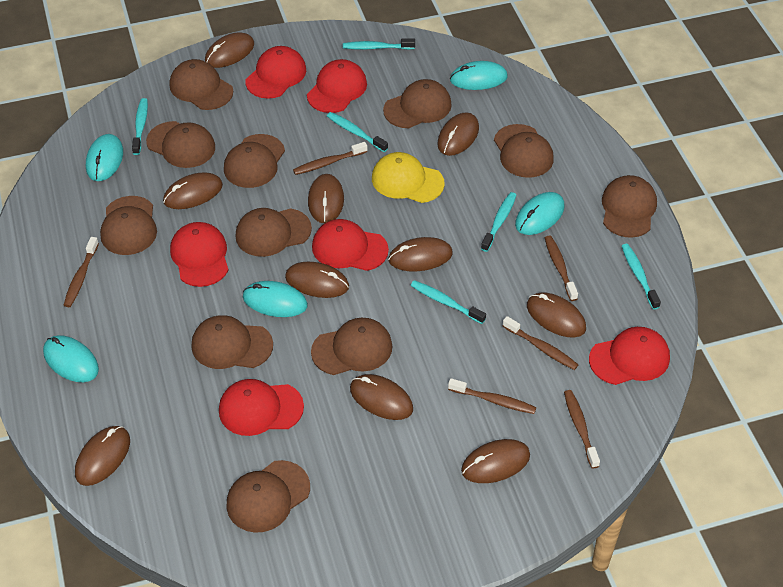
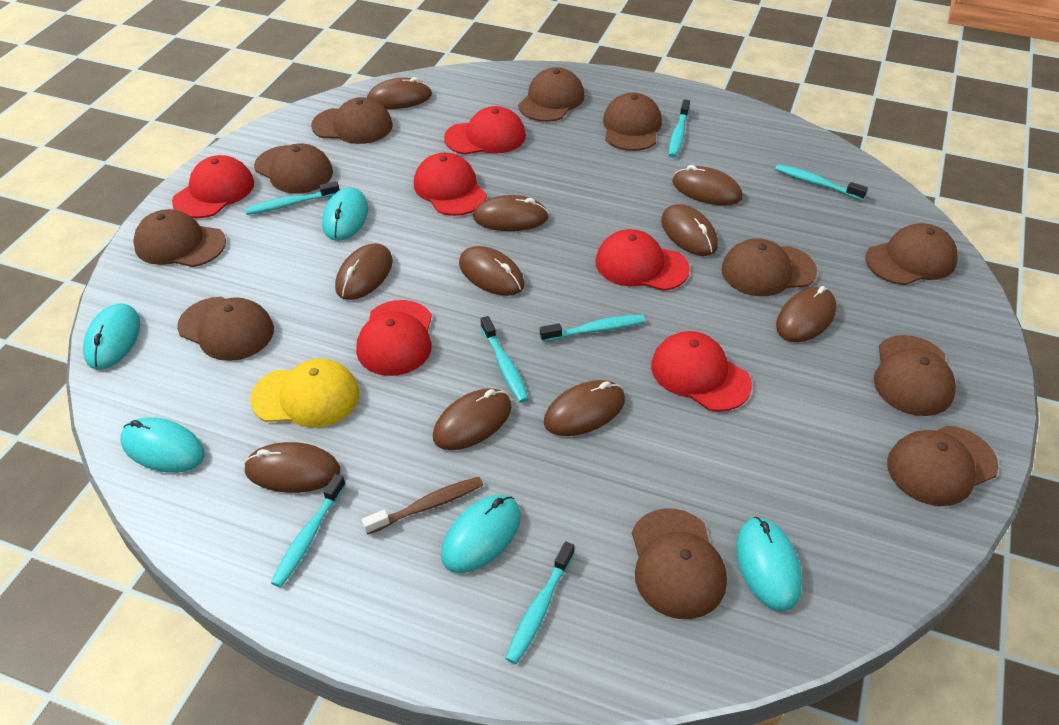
brown toothbrush: [64,237,99,307] [293,142,367,175] [448,378,536,414] [503,316,578,370] [545,235,578,301] [564,390,600,468] = 6 -> [362,477,483,535] = 1
turquoise toothbrush: [132,98,148,155] [327,112,388,152] [343,38,415,49] [410,280,486,324] [481,192,516,252] [622,244,661,310] = 6 -> [245,181,339,215] [271,474,346,588] [480,316,529,403] [505,541,575,664] [540,315,645,342] [669,99,690,158] [775,164,868,200] = 7

